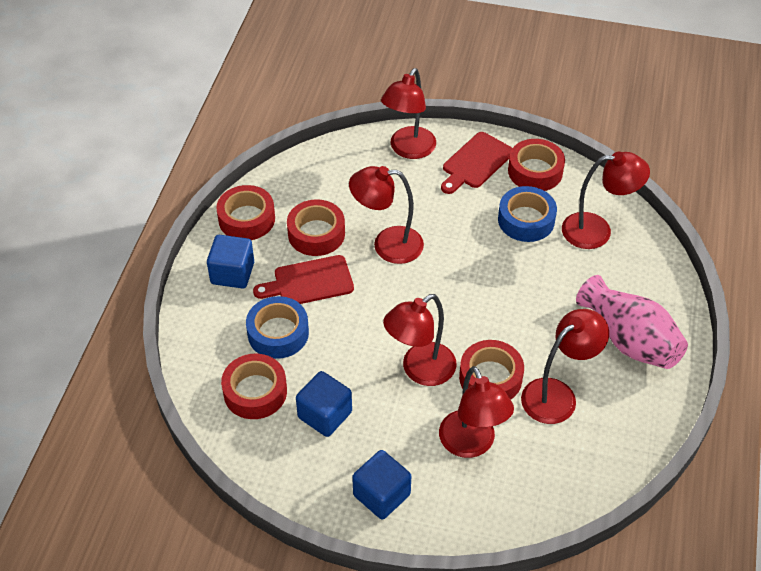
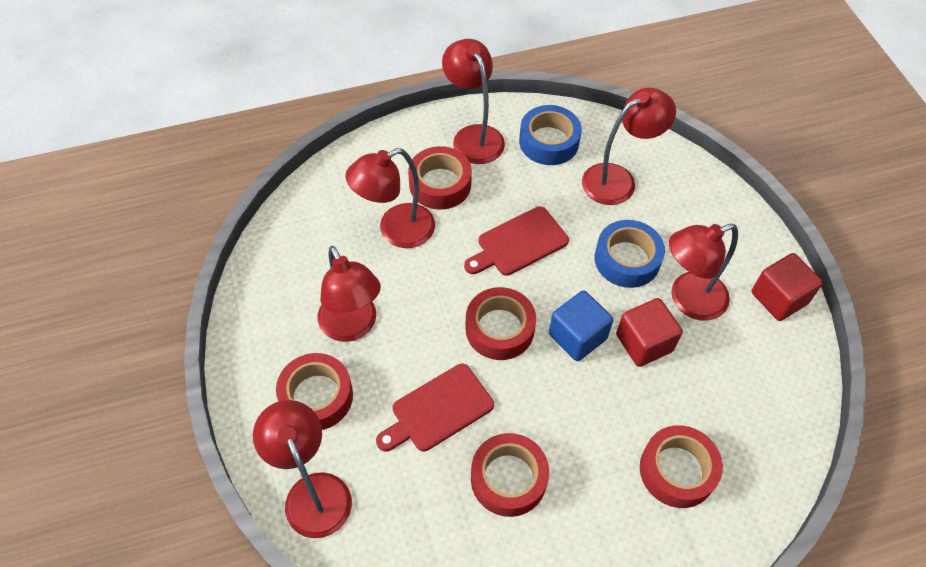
blue cube: [207,235,254,289] [296,371,352,437] [352,450,411,520] = 3 -> [549,290,613,361] = 1
pink vase: [576,275,688,369] = 1 -> none = 0
red cube: none = 0 -> [616,298,683,367] [752,253,823,321] = 2

